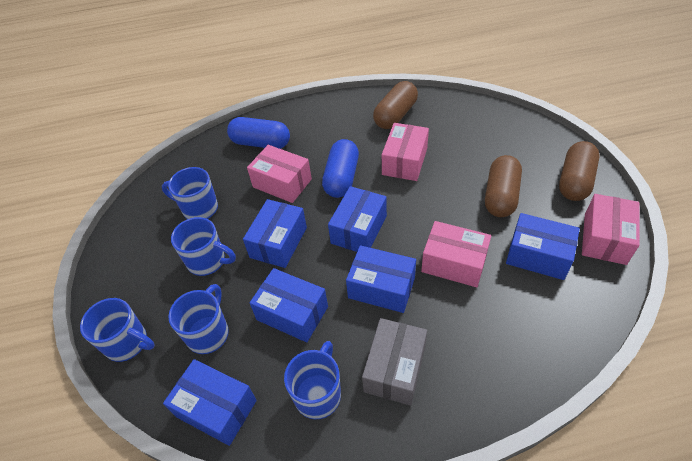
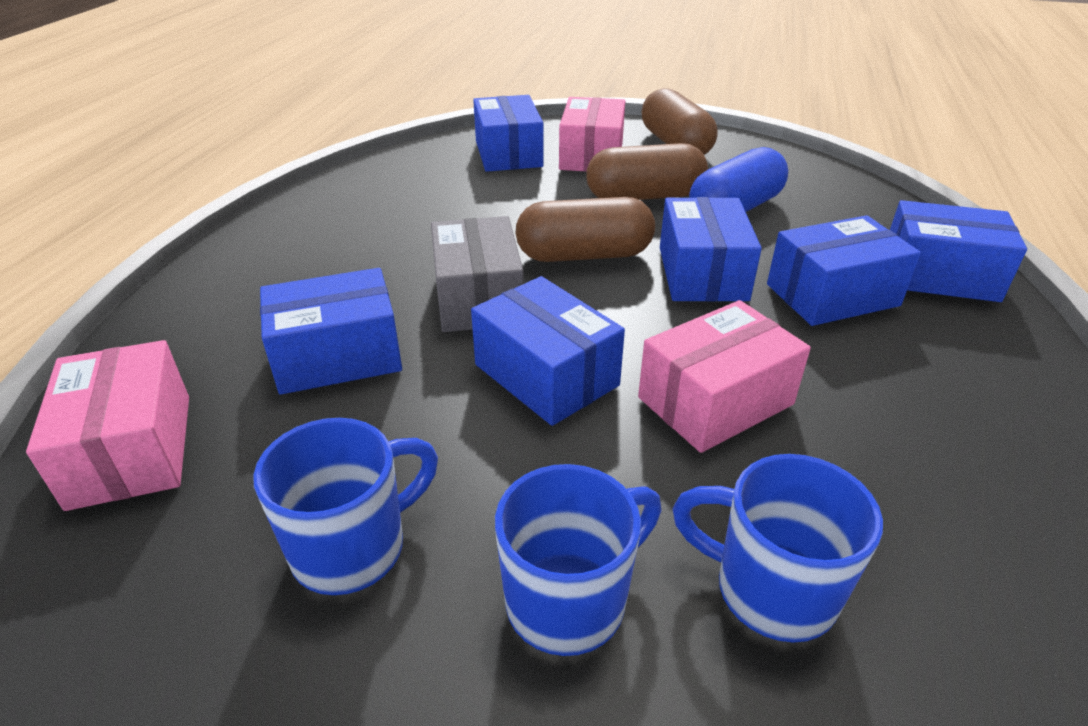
blue capsule: [227,117,290,149] [322,139,359,198] = 2 -> [689,147,788,212] = 1
blue mug: [80,298,155,362] [162,167,218,219] [168,284,229,354] [171,217,236,276] [284,341,341,419] = 5 -> [253,418,438,595] [495,464,662,656] [672,454,883,643] = 3
pink box: [247,145,312,203] [382,123,429,181] [421,221,491,287] [582,194,640,265] = 4 -> [26,340,189,511] [559,97,625,172] [638,300,811,453] = 3

